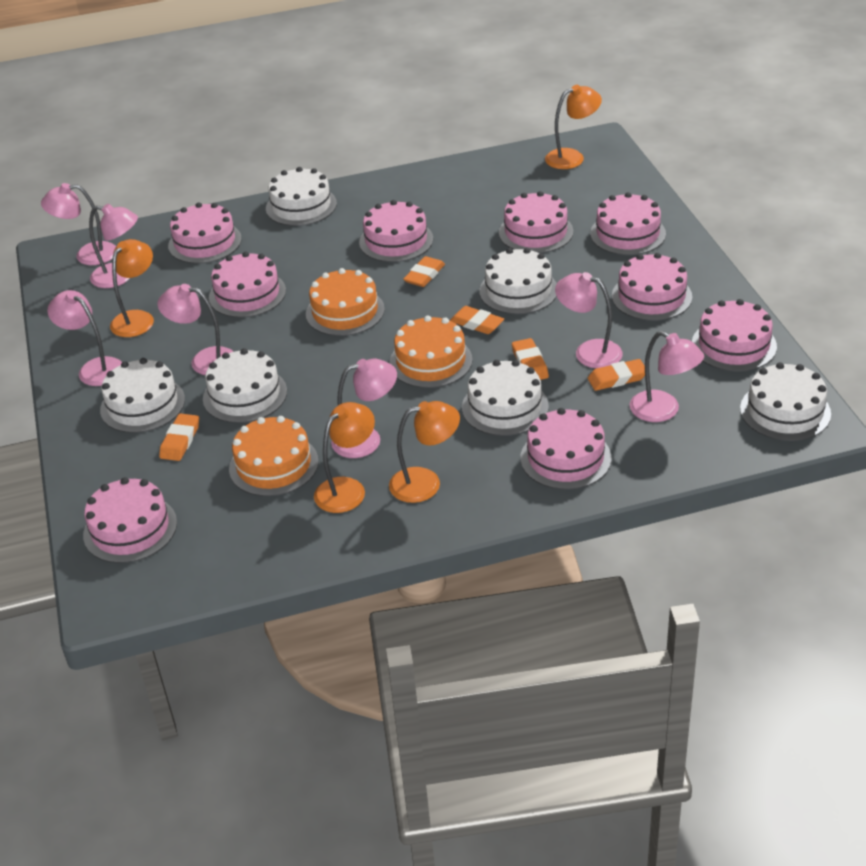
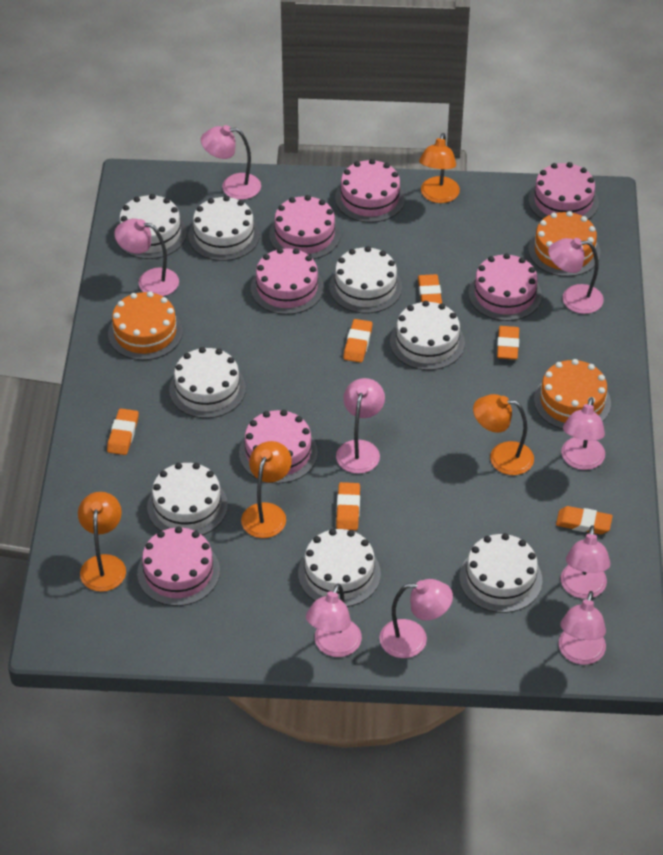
orange eraser: [159,414,199,461] [403,256,445,287] [450,306,504,334] [512,338,549,380] [588,359,645,391] = 5 -> [107,409,139,455] [336,482,360,530] [343,319,373,363] [418,274,442,304] [497,326,519,360] [556,506,613,534] = 6
pink cake: [83,477,177,563] [168,202,242,264] [209,251,286,318] [359,200,433,262] [499,191,573,253] [520,408,612,490] [590,192,666,255] [612,253,692,321] [692,299,777,372] = 9 -> [137,526,220,606] [239,410,318,484] [251,248,324,315] [269,195,340,259] [335,159,405,223] [468,253,542,321] [528,162,599,220] = 7
pink lamp: [41,183,116,265] [47,290,122,386] [89,204,138,288] [157,284,234,375] [331,359,397,458] [555,272,623,369] [630,331,704,422] = 7 -> [114,219,179,296] [201,125,261,200] [306,584,362,657] [336,378,385,474] [379,579,453,658] [548,238,604,314] [559,591,606,665] [561,397,605,470] [561,525,611,599] = 9
white cake: [100,358,185,433] [203,348,287,423] [266,167,337,226] [462,360,549,436] [479,248,557,314] [740,362,831,441] = 6 -> [117,194,187,259] [147,463,228,535] [169,347,246,418] [188,196,260,261] [298,529,381,607] [329,246,402,313] [390,301,465,370] [460,533,542,613] = 8

